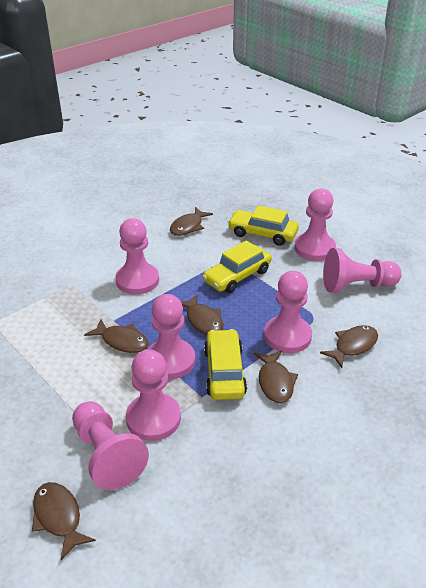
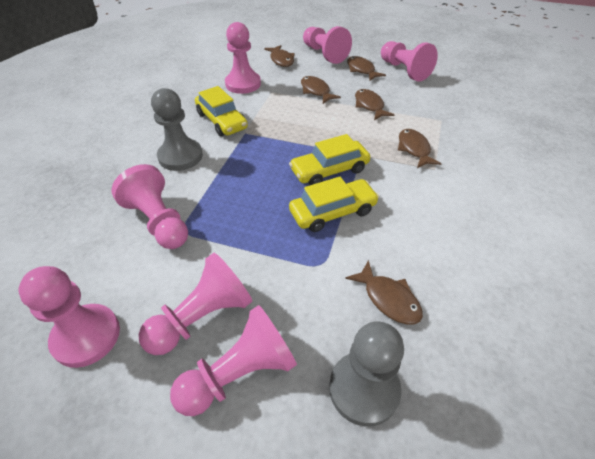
grey pawn: none = 0 -> [151,88,203,171] [329,321,404,427] = 2

